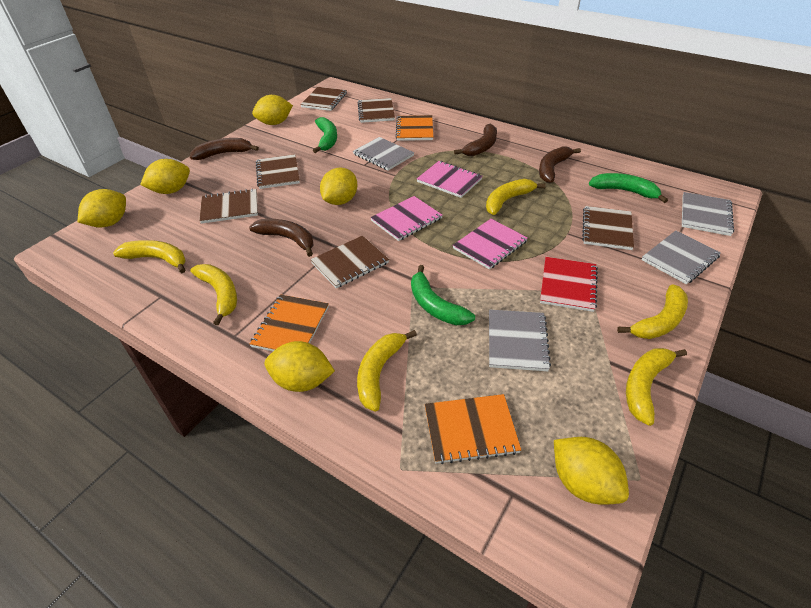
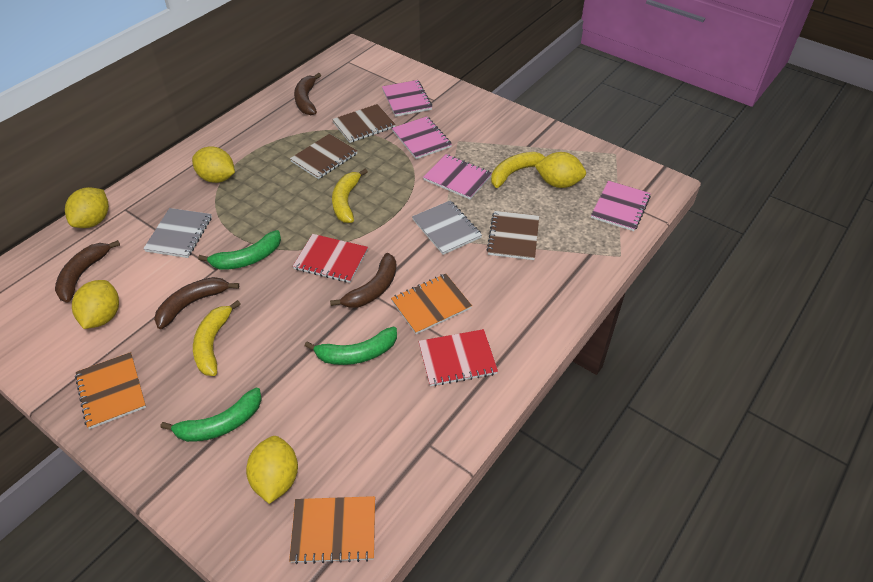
brown notebook: [199,188,258,224] [256,154,300,189] [300,87,347,111] [310,236,389,288] [358,98,395,123] [582,206,634,250] = 6 -> [290,134,357,179] [332,104,396,143] [486,211,539,260] = 3
grey notebook: [353,137,414,171] [489,310,551,371] [642,231,721,284] [682,192,734,236] = 4 -> [143,208,212,258] [412,201,482,255] = 2
pink notebook: [370,196,443,241] [417,161,482,198] [453,219,528,270] = 3 -> [382,80,432,117] [392,116,452,159] [423,154,492,199] [591,181,651,231] = 4
red notebook: [540,257,598,312] = 1 -> [293,234,368,283] [419,329,498,387] = 2
yellow banana: [113,240,186,273] [190,264,237,325] [357,330,417,411] [486,179,546,215] [617,284,688,339] [626,348,687,426] = 6 -> [193,300,241,376] [332,169,368,223] [491,152,545,188] = 3
yellow lemon: [78,189,126,228] [140,159,190,194] [252,95,293,125] [264,341,335,392] [320,168,358,205] [554,437,629,505] = 6 -> [65,187,109,228] [72,280,119,329] [192,146,235,183] [246,436,298,504] [535,152,586,188] = 5

